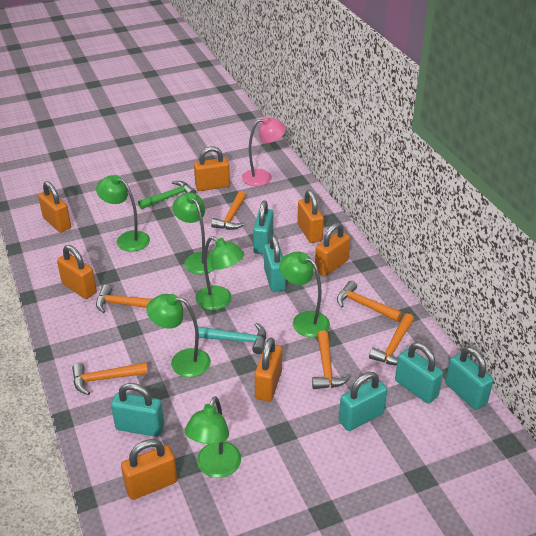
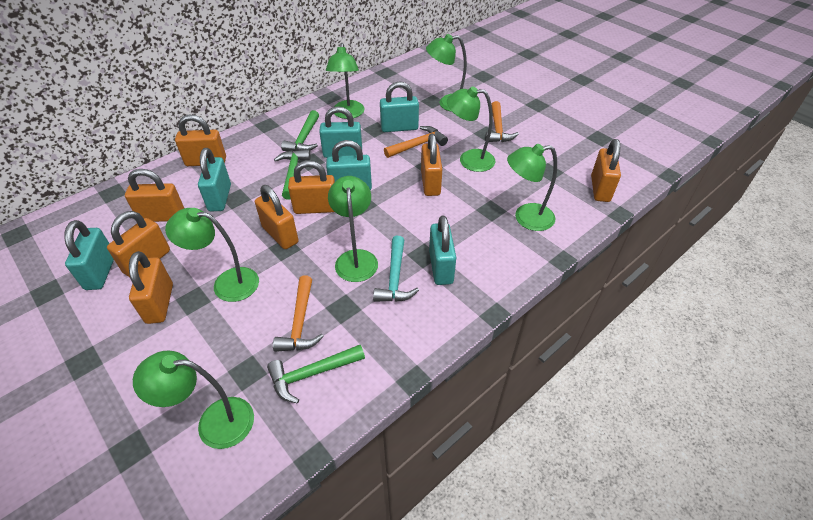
green hammer: [138,181,196,209] = 1 -> [267,345,365,403] [274,150,310,200] [281,110,319,151] = 3
green lamp: [96,175,150,252] [146,294,211,377] [172,192,215,274] [184,396,241,478] [196,236,244,310] [279,252,330,337] = 6 -> [133,350,254,449] [165,208,259,302] [326,43,365,119] [328,176,378,282] [426,34,467,112] [447,86,496,172] [507,144,557,231] = 7
orange hammer: [72,362,148,395] [96,285,152,313] [211,191,246,230] [312,330,351,389] [337,281,402,322] [369,313,414,365] = 6 -> [273,276,324,352] [384,126,448,158] [485,101,519,142] = 3
orange padlock: [38,181,71,233] [57,245,97,299] [121,439,177,500] [194,146,230,191] [255,337,282,402] [297,190,324,243] [315,223,350,276] = 7 -> [107,211,170,277] [125,169,184,222] [129,251,173,324] [175,114,226,166] [255,185,298,249] [288,160,335,214] [421,133,442,196] [591,139,621,202] = 8
pink lamp: [242,116,286,186] = 1 -> none = 0

